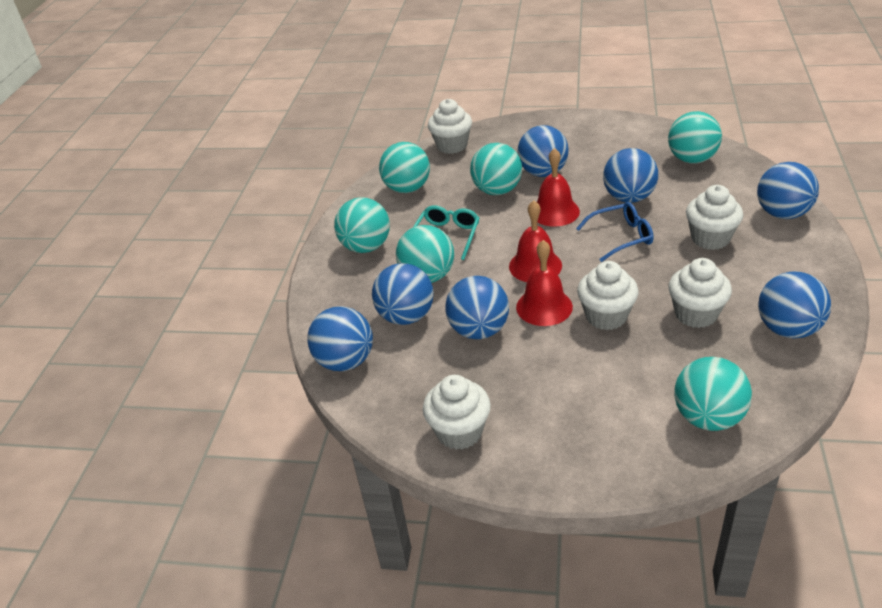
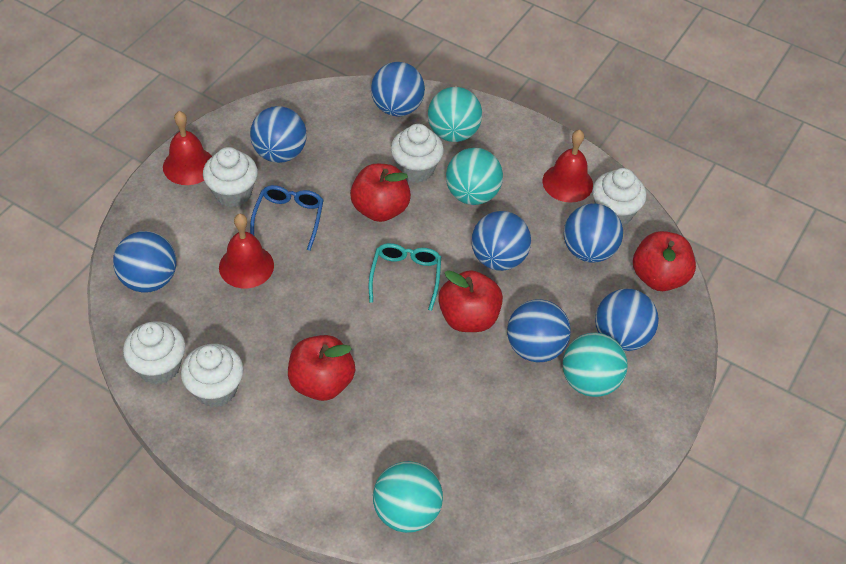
red apple: none = 0 -> [288,335,355,401] [350,164,411,222] [438,270,503,332] [633,231,696,291] = 4
turquoise ball: [334,197,390,253] [379,142,430,193] [396,225,454,283] [470,143,522,195] [668,111,722,163] [674,357,752,431] = 6 -> [373,461,443,533] [428,87,482,142] [446,148,503,205] [563,333,628,397] = 4

